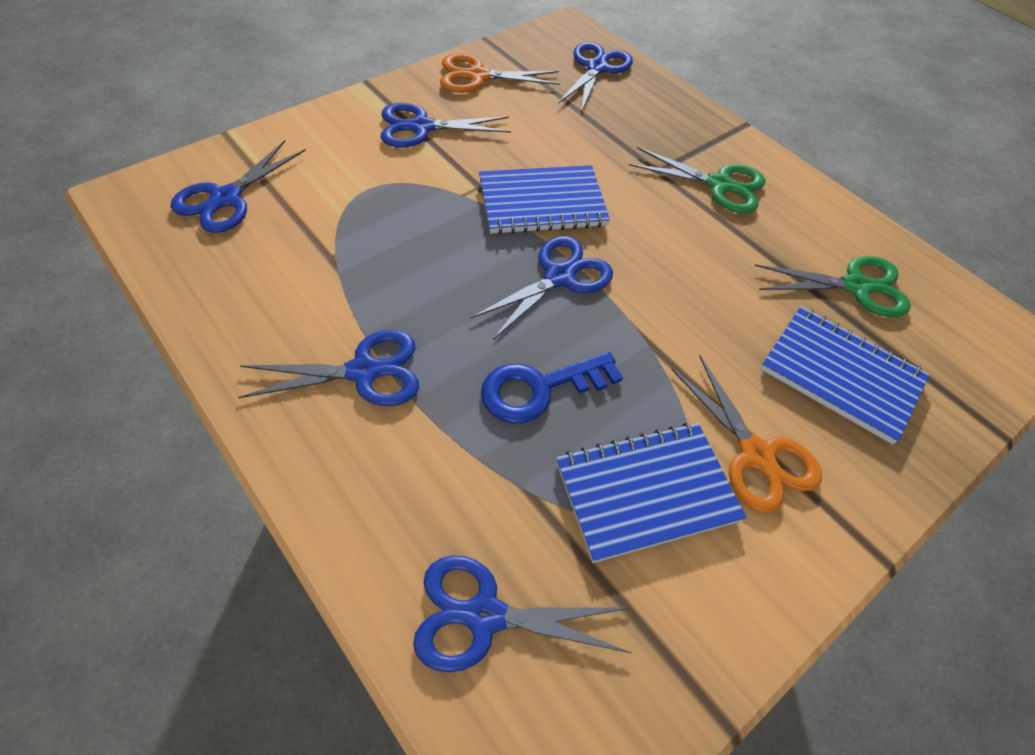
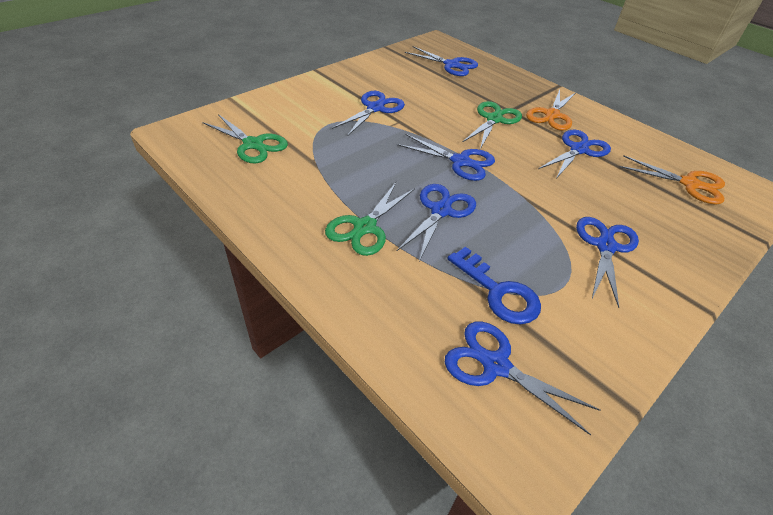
blue notebook: [479,165,610,234] [556,423,746,563] [761,306,930,444] = 3 -> none = 0
blue scissors: [171,140,306,233] [238,330,419,406] [381,103,511,148] [413,556,632,672] [471,236,613,340] [558,42,633,112] = 6 -> [332,91,405,136] [397,134,495,181] [397,184,476,261] [405,46,478,76] [444,321,600,435] [538,130,611,179] [576,217,639,308] = 7
green scissors: [629,147,765,213] [755,256,911,317] = 2 -> [202,114,288,163] [325,182,415,256] [463,101,522,149] = 3

